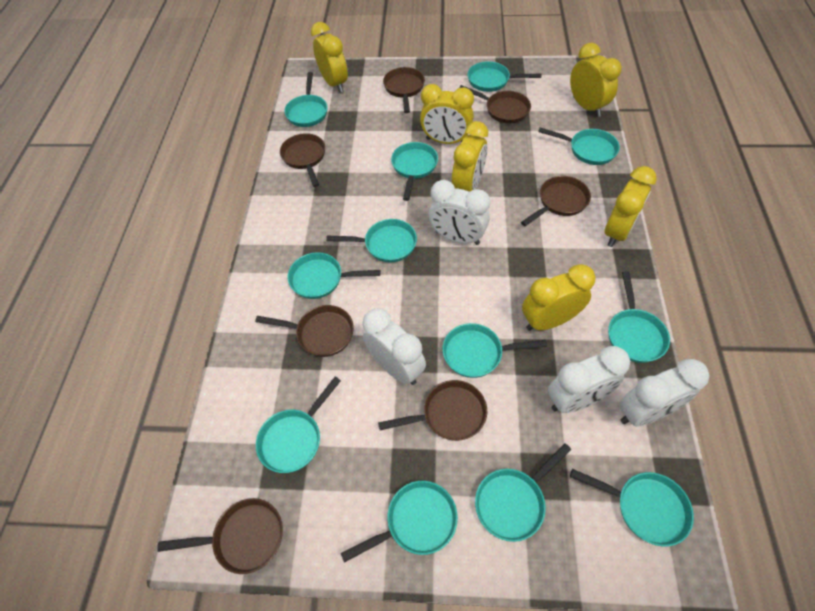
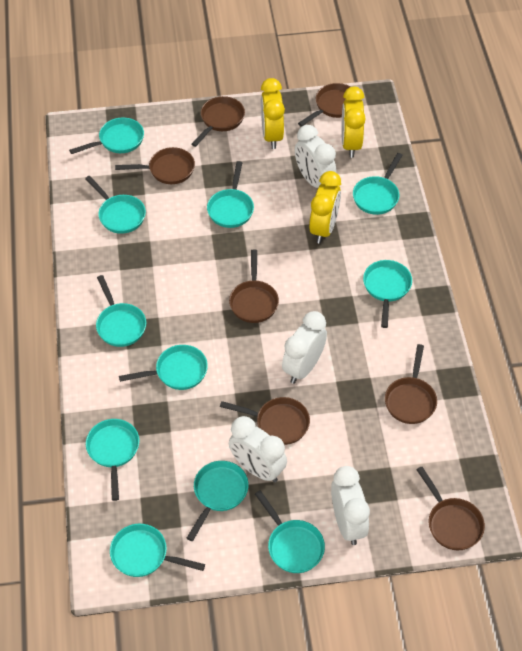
turquoise pan: [256,377,341,473] [284,72,328,127] [287,252,381,299] [326,219,417,262] [341,481,458,562] [391,142,438,201] [443,323,547,378] [468,61,542,92] [475,443,571,542] [538,128,620,165] [570,469,694,547] [608,271,670,363] = 12 -> [69,118,144,154] [85,176,146,234] [86,419,139,501] [96,275,146,347] [110,524,205,577] [119,345,208,390] [187,461,249,541] [207,161,254,228] [255,490,325,573] [353,153,403,215] [363,260,412,328] = 11
yellow clock: [311,22,348,93] [420,84,474,144] [452,121,488,192] [522,264,596,331] [570,43,621,117] [604,166,657,247] = 6 -> [261,78,285,149] [309,171,341,243] [342,87,366,158] = 3

